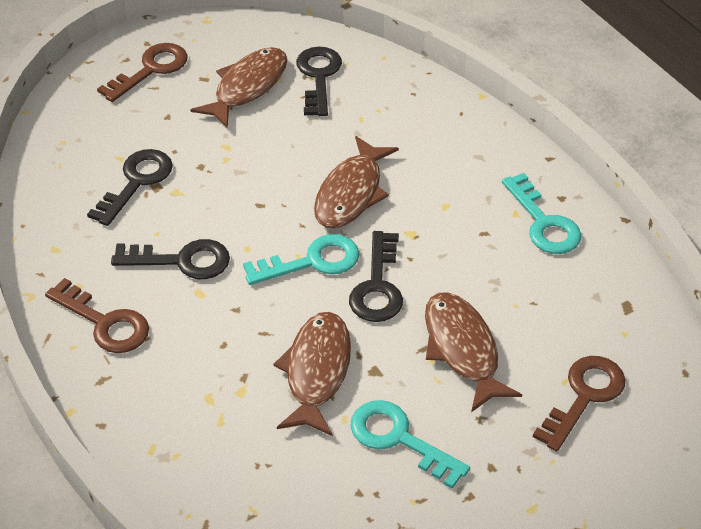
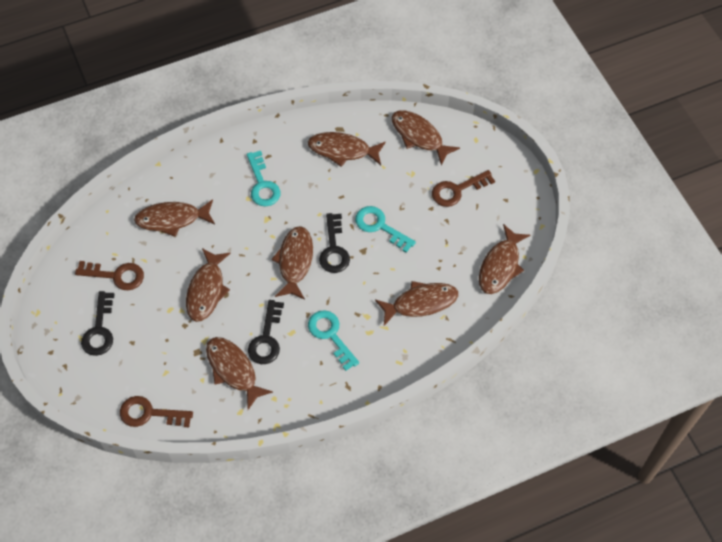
black key: [87,149,173,226] [111,239,230,279] [296,47,342,116] [349,231,403,322] = 4 -> [81,291,114,356] [248,300,284,364] [319,213,350,273] = 3
brown fish: [191,47,287,128] [273,312,351,436] [314,136,399,228] [425,292,522,412] = 4 -> [134,199,215,237] [186,248,230,322] [206,337,273,410] [271,226,313,300] [308,132,386,167] [375,281,458,326] [392,110,460,166] [479,224,530,294] = 8

